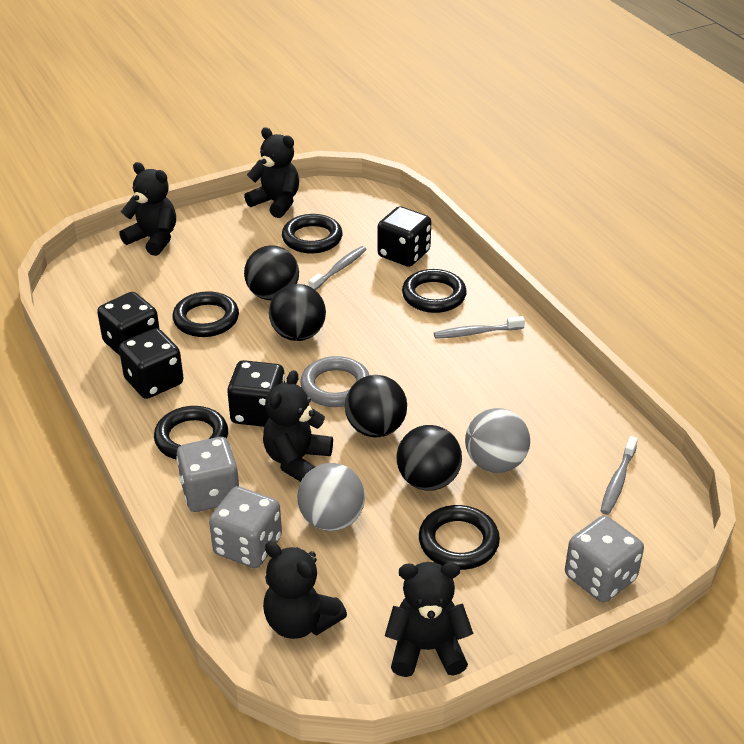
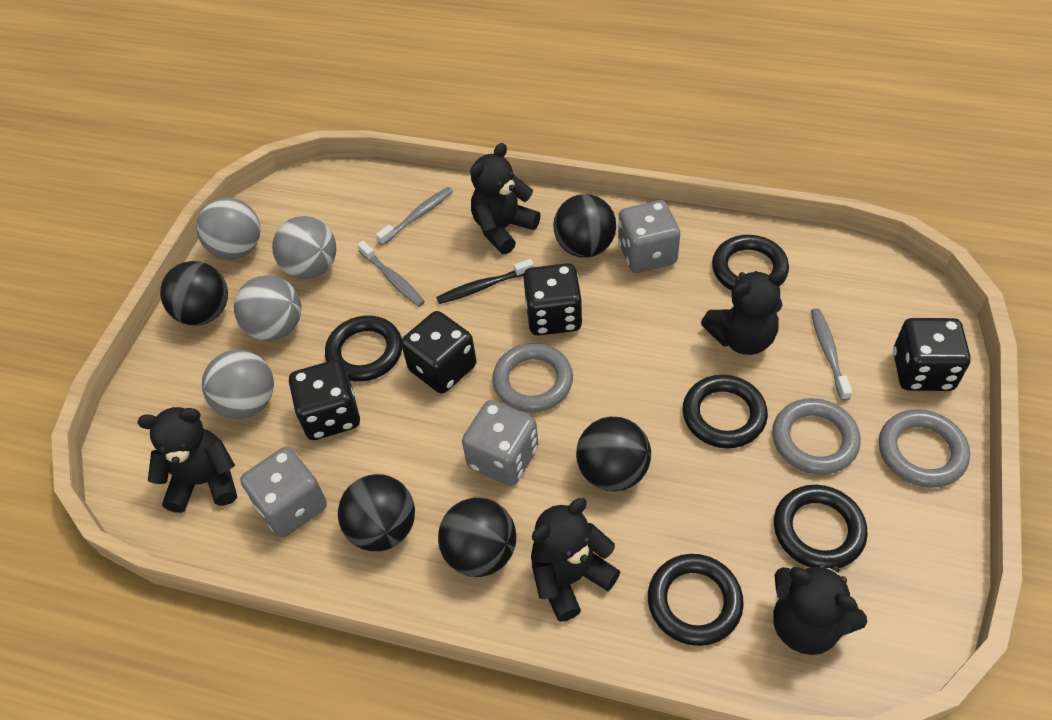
black ball: [244,245,299,300] [269,284,326,341] [345,375,407,438] [396,425,462,491] = 4 -> [160,261,228,325] [338,474,415,551] [438,498,516,577] [553,194,616,258] [576,417,651,491] = 5
black toothbrush: none = 0 -> [436,259,534,304] = 1
grey ball: [297,463,365,531] [465,408,530,473] = 2 -> [196,198,260,259] [202,350,274,419] [234,275,301,341] [272,216,336,279] = 4
grey ring: [300,356,370,407] = 1 -> [492,343,573,413] [772,398,861,475] [879,409,970,488] = 3

